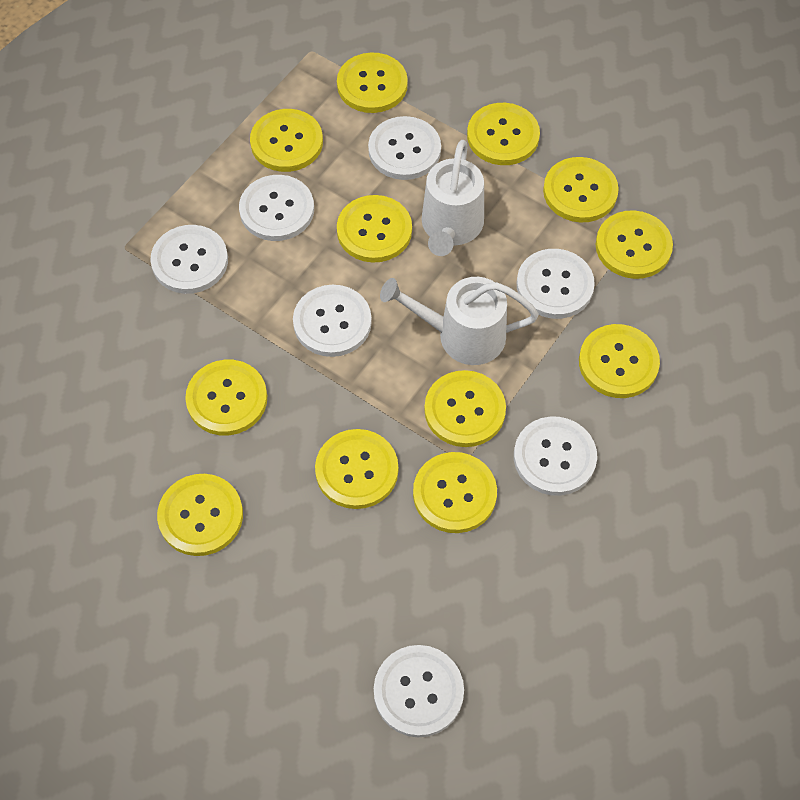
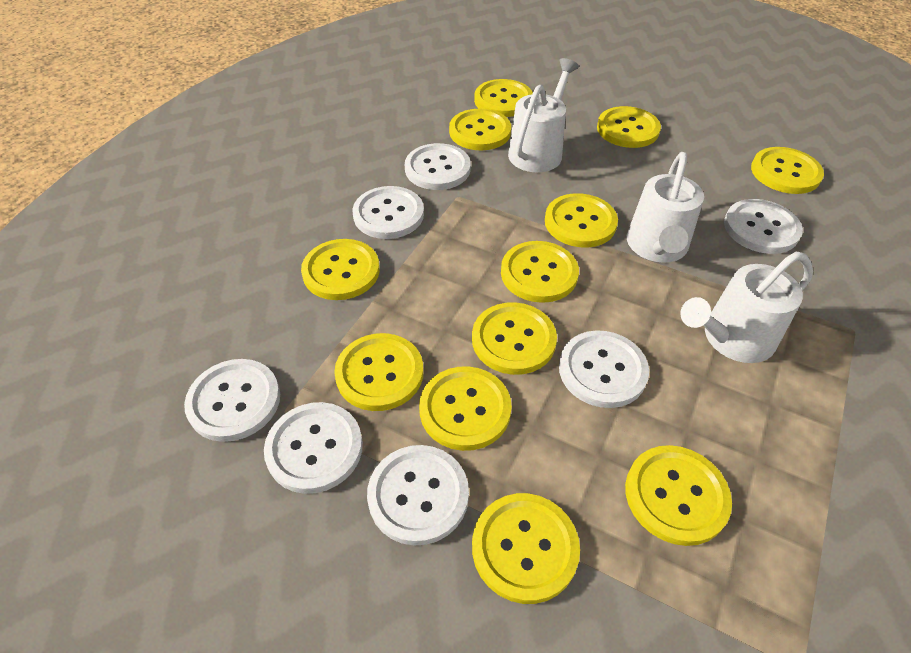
white watering can: [380,277,539,365] [422,140,484,256] = 2 -> [508,58,579,172] [627,152,704,263] [680,252,813,363] = 3

